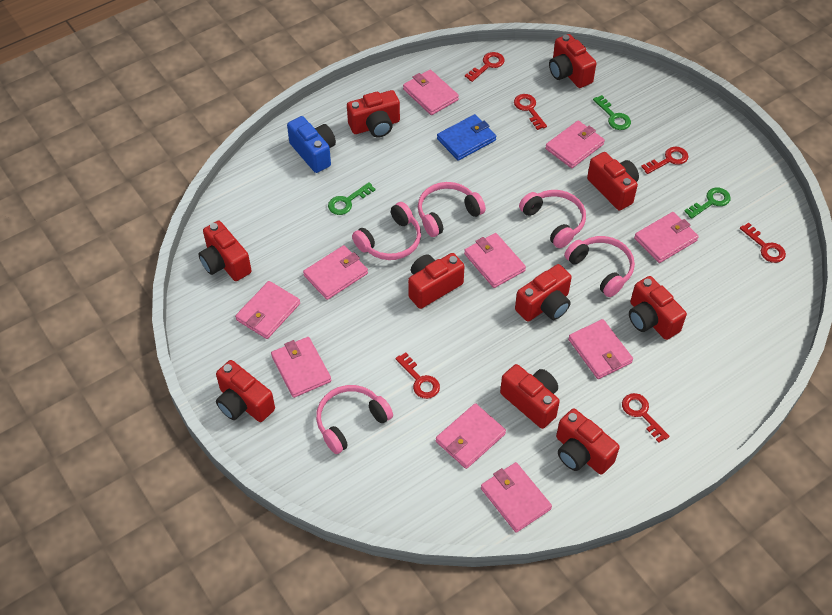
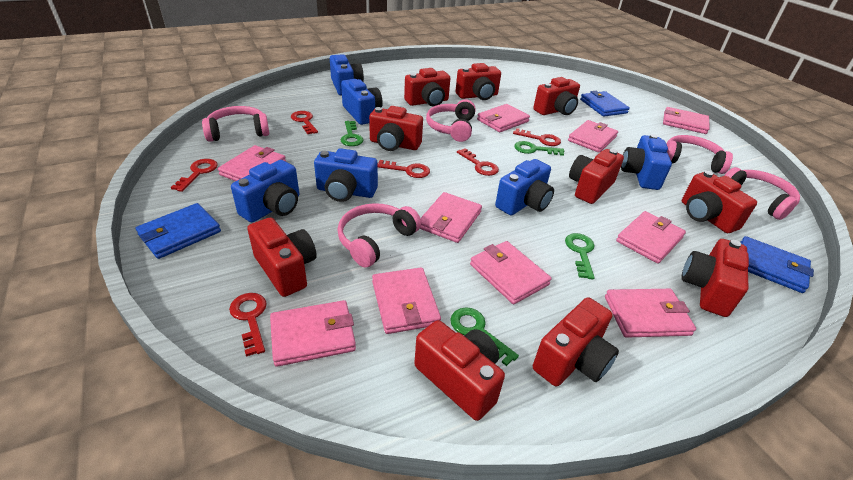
blue camera: [287,116,336,173] = 1 -> [231,160,299,222] [314,148,378,202] [330,54,364,95] [341,79,383,125] [495,159,554,215] [621,134,672,190] = 6
blue wallet: [437,114,496,161] = 1 -> [136,203,221,259] [580,91,630,117] [740,236,814,293] = 3
green key: [328,182,376,215] [593,95,631,130] [684,188,731,219] = 3 -> [340,121,363,146] [450,307,519,366] [514,141,564,156] [565,233,595,279] = 4

